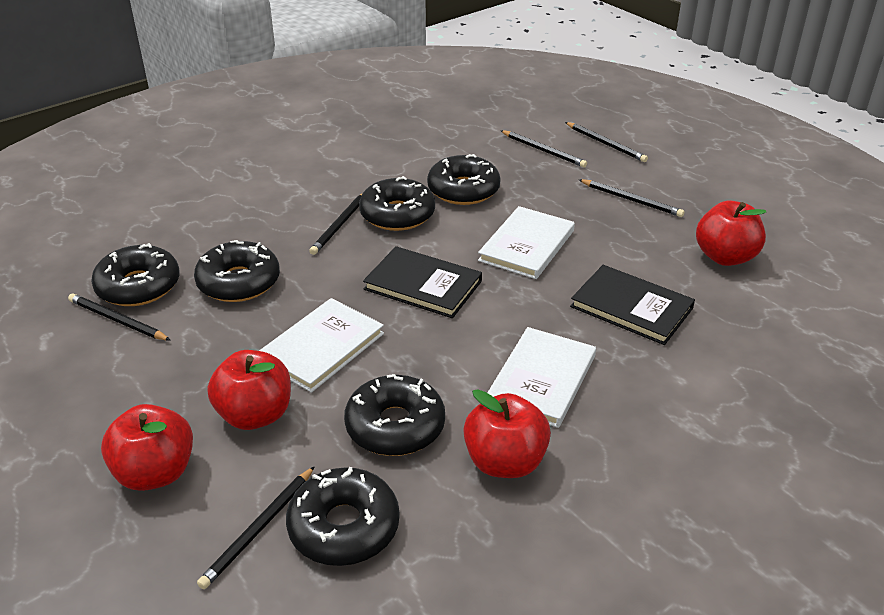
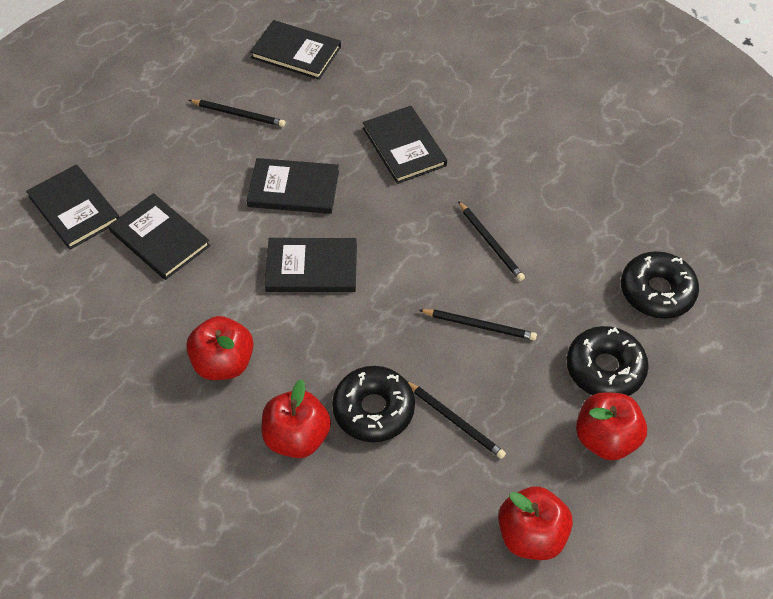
black book: [363,246,482,318] [570,265,695,345] = 2 -> [26,165,119,250] [108,193,211,280] [247,158,339,214] [250,20,341,80] [265,238,357,292] [363,106,447,184] = 6
black donut: [91,243,179,306] [194,240,280,302] [286,467,399,566] [344,374,445,456] [359,176,435,231] [427,154,501,205] = 6 -> [332,366,415,442] [567,326,649,396] [621,251,699,319] = 3
black pencil: [68,293,171,341] [197,466,315,589] [309,193,363,255] [500,130,587,168] [565,122,648,162] [578,179,684,217] = 6 -> [189,100,285,127] [407,381,506,459] [419,309,537,340] [458,201,525,281] = 4
white book: [259,298,384,393] [478,206,575,279] [487,327,596,428] = 3 -> none = 0

